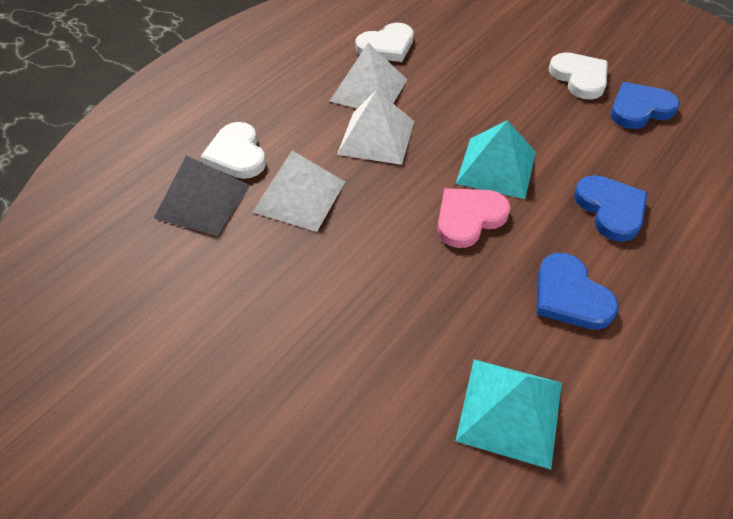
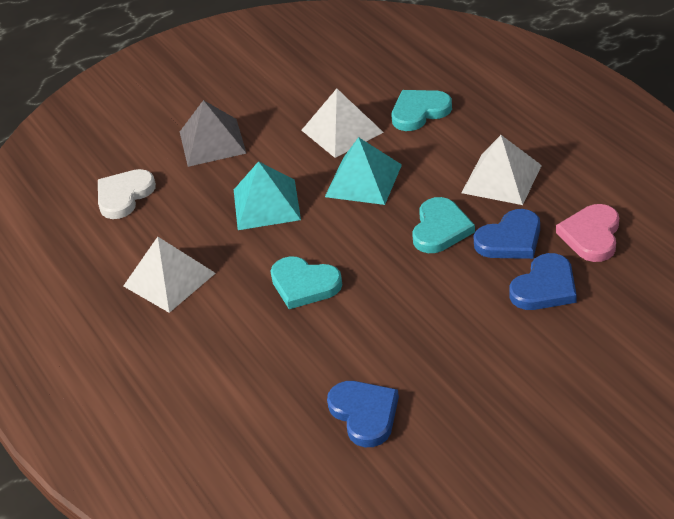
turquoise heart: none = 0 -> [270,256,343,309] [392,90,452,131] [412,197,475,253] = 3
white heart: [200,122,266,179] [355,23,413,62] [549,52,608,99] = 3 -> [98,169,156,219] = 1

